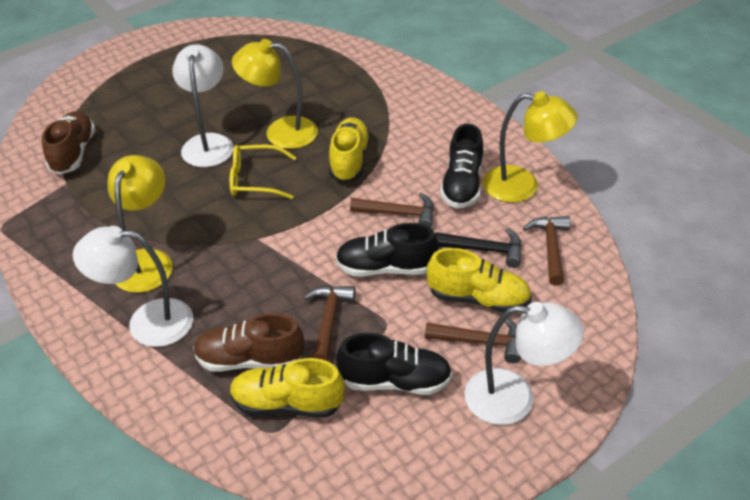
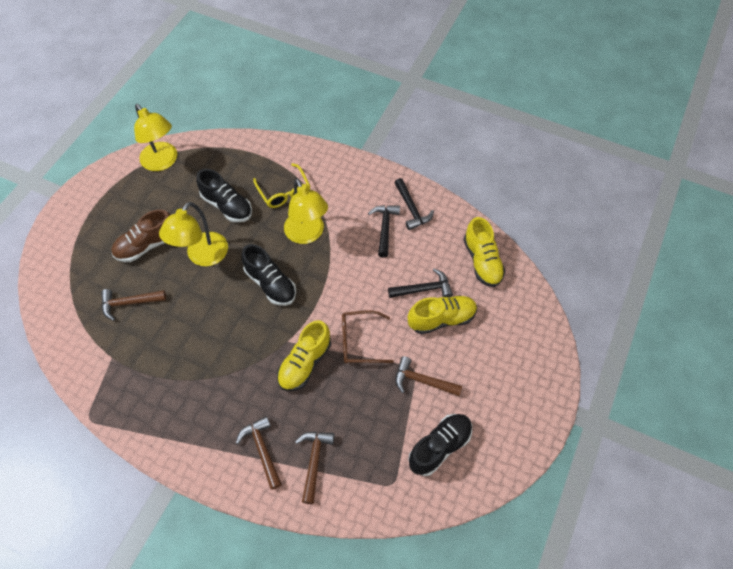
black hammer: [435,228,522,268] = 1 -> [368,205,400,258] [388,268,453,298] [394,178,434,230] = 3
brown glasses: none = 0 -> [342,311,394,363] = 1
brown shoe: [42,111,96,174] [193,313,304,372] = 2 -> [111,209,171,262] = 1
white lamp: [73,226,193,347] [172,44,234,167] [465,302,584,425] = 3 -> none = 0

